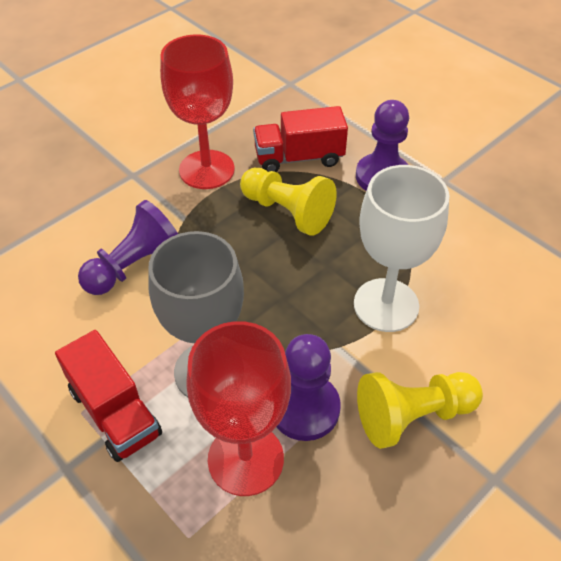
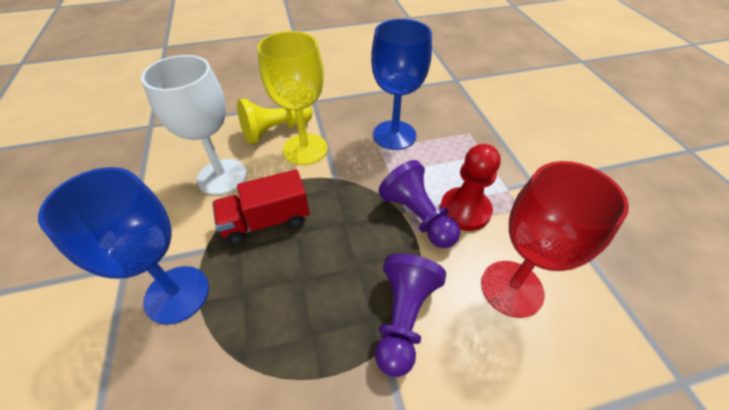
blue goblet: none = 0 -> [38,167,209,325] [371,19,432,150] = 2
grey goblet: [148,231,244,397] = 1 -> none = 0
purple pawn: [78,200,178,295] [277,334,341,441] [356,100,409,191] = 3 -> [375,253,446,377] [378,160,460,248] = 2
red goblet: [160,34,235,189] [186,321,291,496] = 2 -> [481,161,629,318] = 1
red pawn: none = 0 -> [440,144,501,231] = 1
red truck: [55,330,162,462] [253,106,348,172] = 2 -> [212,170,310,245] = 1
yellow goblet: none = 0 -> [257,31,328,165] = 1
yellow pawn: [240,168,337,236] [357,372,483,449] = 2 -> [237,99,313,144] = 1

